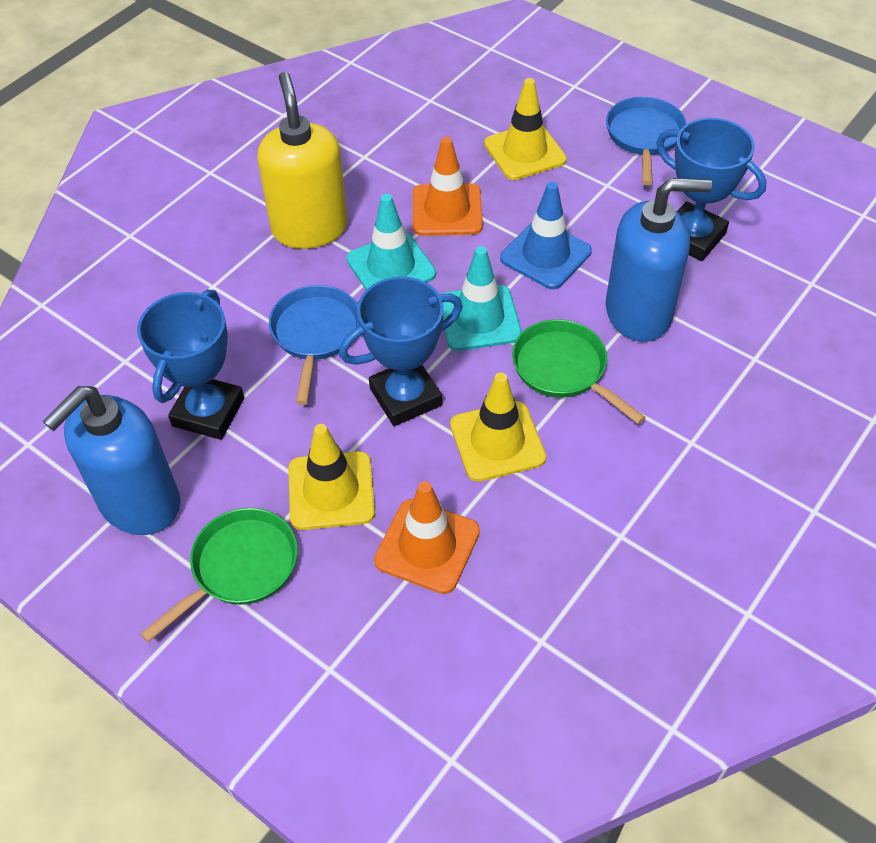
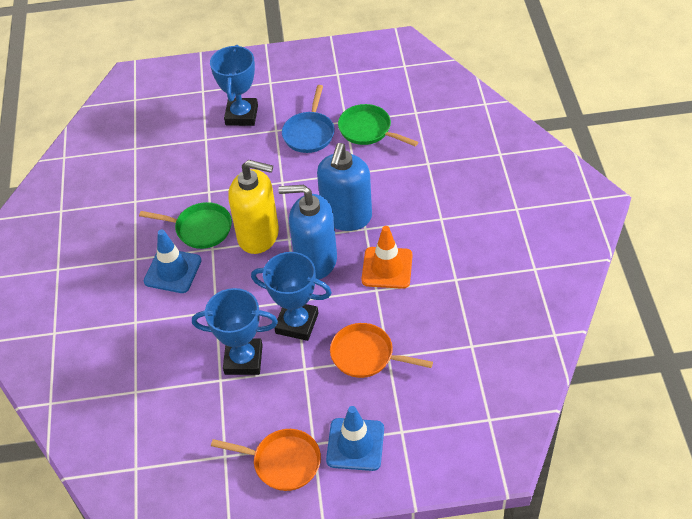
blue pan: [269,285,359,405] [606,97,687,185] = 2 -> [282,85,335,153] = 1
blue traffic cone: [500,182,592,289] = 1 -> [144,229,202,293] [326,406,384,471] = 2
orange pan: none = 0 -> [211,429,321,491] [330,323,433,378] = 2
orange traffic cone: [374,481,480,594] [413,137,483,236] = 2 -> [362,226,413,289] = 1
turquoise traffic cone: [347,194,436,290] [442,246,522,351] = 2 -> none = 0
yellow traffic cone: [288,424,375,530] [450,372,546,482] [484,78,567,180] = 3 -> none = 0

